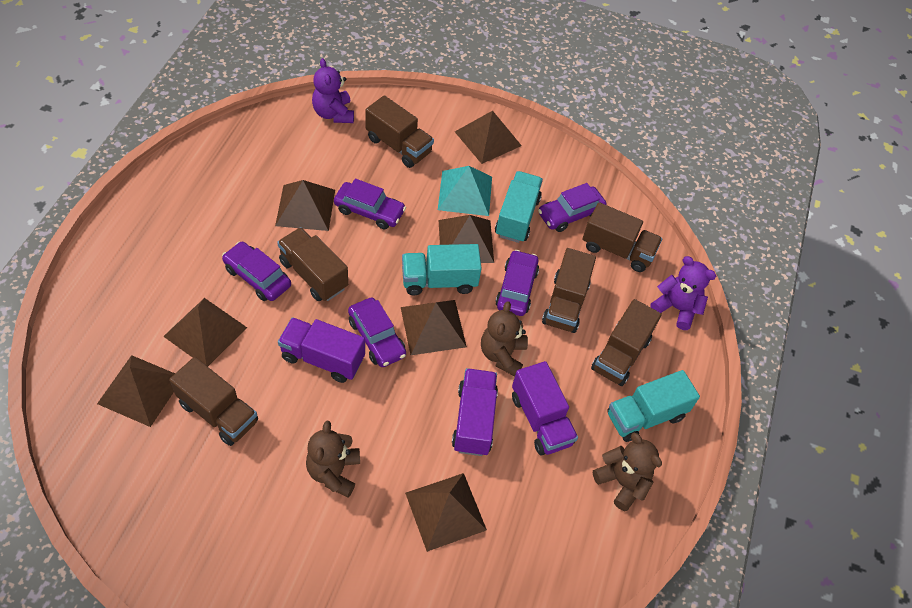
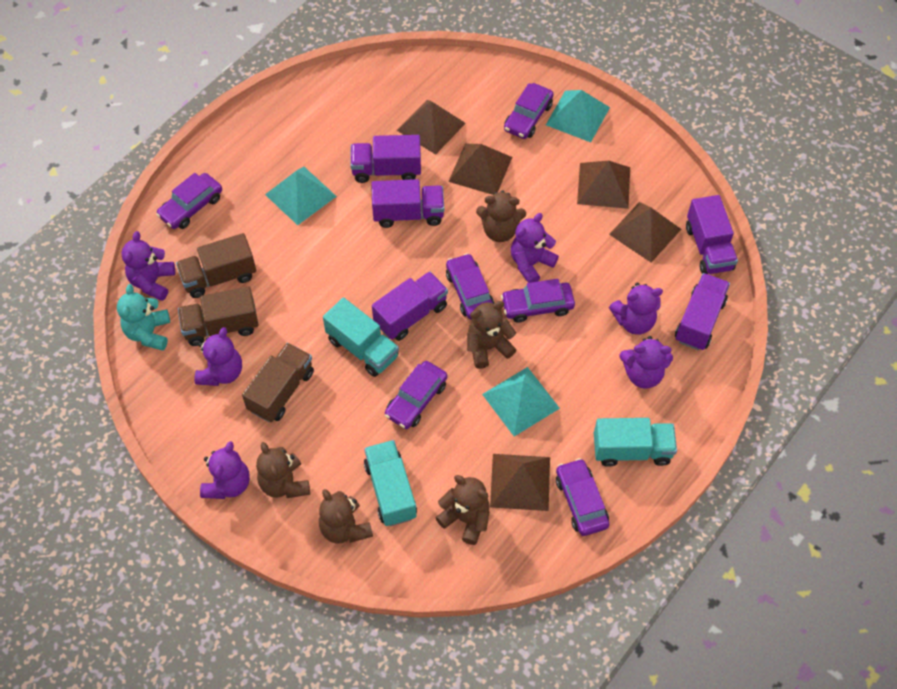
brown pyramid: [97,355,175,427] [163,298,247,367] [275,180,335,231] [401,300,467,355] [405,473,487,552] [439,215,494,263] [455,111,522,164] = 7 -> [397,100,466,155] [448,144,512,195] [490,454,550,511] [577,161,630,209] [609,202,681,263] = 5
brown teddy bear: [306,421,360,498] [481,301,528,376] [593,433,662,511] = 3 -> [256,442,310,498] [319,489,373,543] [435,475,490,545] [467,301,516,369] [476,191,526,242] = 5
brown truck: [169,357,258,446] [277,227,348,301] [365,95,434,168] [542,248,596,333] [582,202,662,272] [591,299,662,386] = 6 -> [176,233,256,298] [178,286,259,346] [242,343,314,422] = 3
purple car: [222,241,291,301] [334,179,406,229] [348,297,406,367] [495,250,539,316] [538,183,607,232] = 5 -> [156,173,222,229] [385,361,447,429] [446,253,494,319] [501,279,575,323] [504,83,554,139] [556,458,609,536] = 6
purple teddy bear: [312,58,354,123] [651,256,716,330] = 2 -> [121,231,175,301] [195,327,242,386] [200,441,250,499] [511,213,559,283] [609,283,663,335] [619,336,673,389] = 6
purple truck: [278,317,365,383] [452,368,498,456] [512,361,578,455] = 3 -> [350,135,421,183] [371,179,444,228] [372,271,448,341] [675,273,730,350] [686,195,738,274] = 5
turquoise pyramid: [438,166,492,216] = 1 -> [265,167,337,225] [482,367,560,437] [546,90,610,142] = 3
turquoise teddy bear: none = 0 -> [117,284,170,351] = 1

